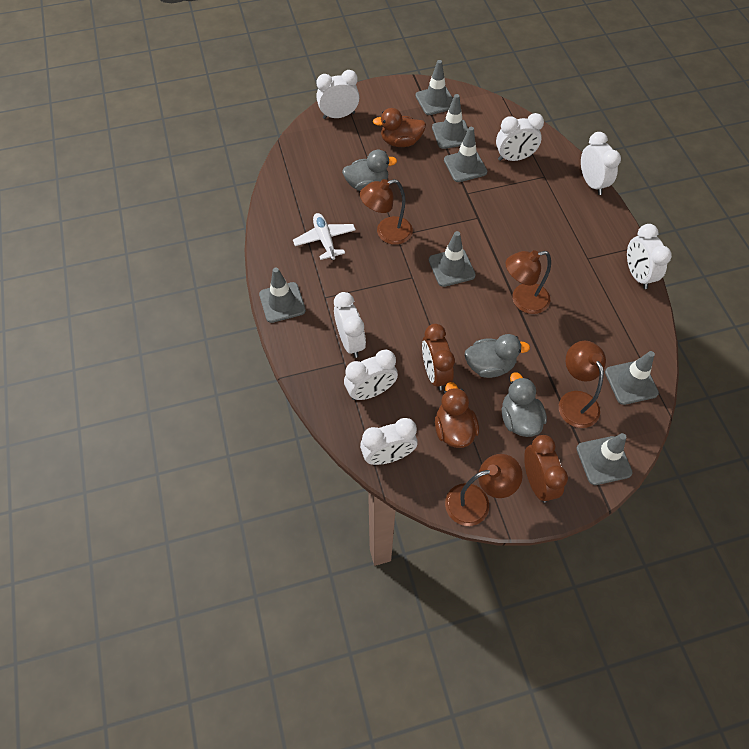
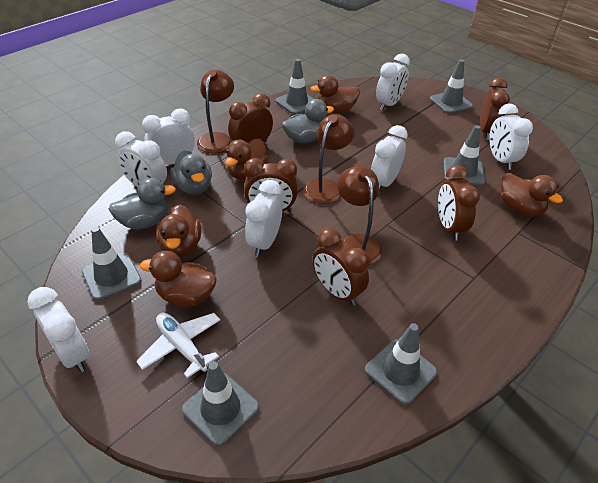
brown clock: [422,324,455,391] [524,435,568,503] = 2 -> [228,93,273,143] [244,158,297,212] [313,228,369,306] [438,165,480,241] [480,78,510,140] = 5
brown duck: [373,108,426,147] [435,382,479,448] = 2 -> [140,251,217,307] [156,204,201,258] [225,139,269,180] [310,75,360,114] [501,173,563,216] = 5
brown lamp: [360,179,413,245] [445,454,522,526] [505,250,551,314] [559,341,606,428] = 4 -> [197,70,234,153] [303,114,355,204] [337,166,382,265] = 3
grey traffic cone: [259,267,306,323] [415,60,453,115] [429,231,476,287] [432,94,468,149] [444,127,487,182] [576,433,633,485] [605,351,659,405] = 7 -> [82,227,142,301] [182,361,259,446] [276,59,314,115] [365,323,437,405] [430,59,473,114] [444,125,485,186] = 6

